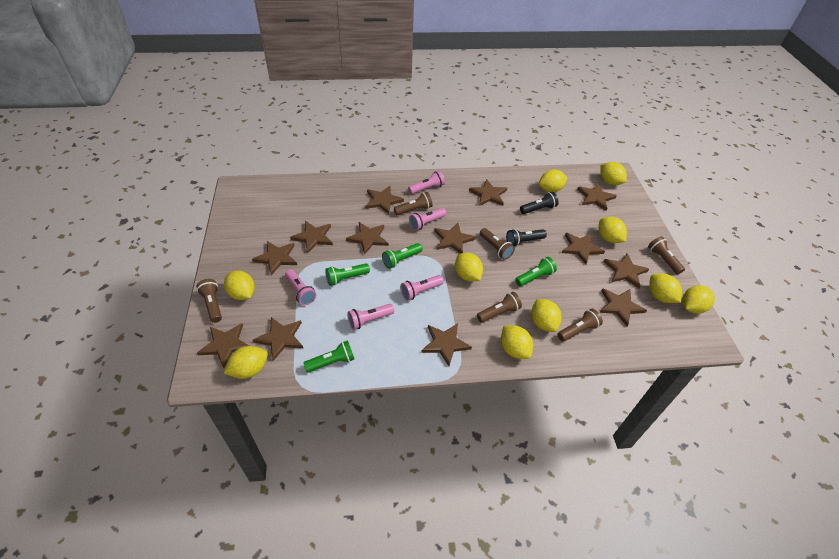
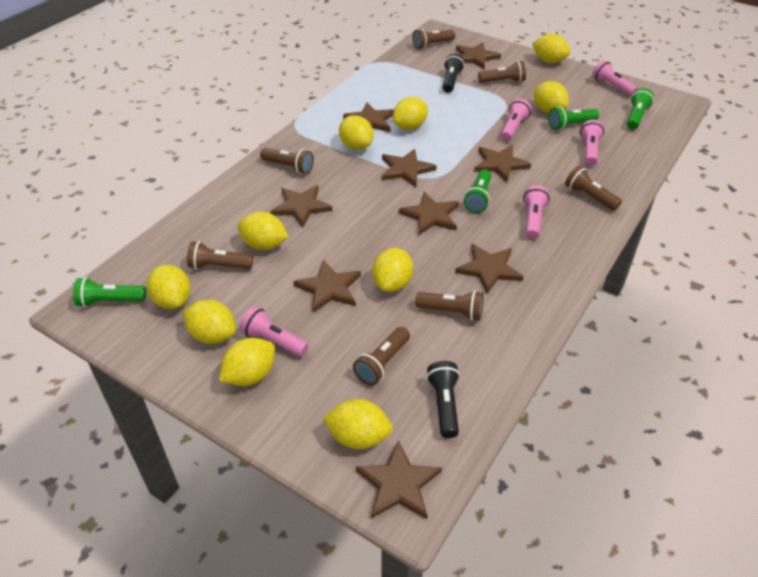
brown flashlight: [197,279,222,323] [394,192,433,215] [477,292,522,323] [480,228,515,260] [557,309,603,342] [648,236,685,274] = 6 -> [187,241,253,269] [260,148,314,174] [353,327,410,385] [412,29,455,49] [415,291,484,321] [478,61,526,83] [565,166,622,211] = 7
brown star: [197,323,249,368] [252,241,297,275] [253,317,303,361] [290,221,333,254] [346,222,389,255] [365,186,404,214] [421,323,472,366] [434,223,476,254] [469,179,507,206] [562,233,605,264] [577,183,617,211] [599,289,647,326] [604,253,649,288] = 13 -> [270,185,332,227] [293,260,361,313] [343,102,394,132] [356,440,442,519] [382,149,437,187] [399,192,459,235] [455,244,524,294] [456,42,501,69] [474,145,531,182] = 9

